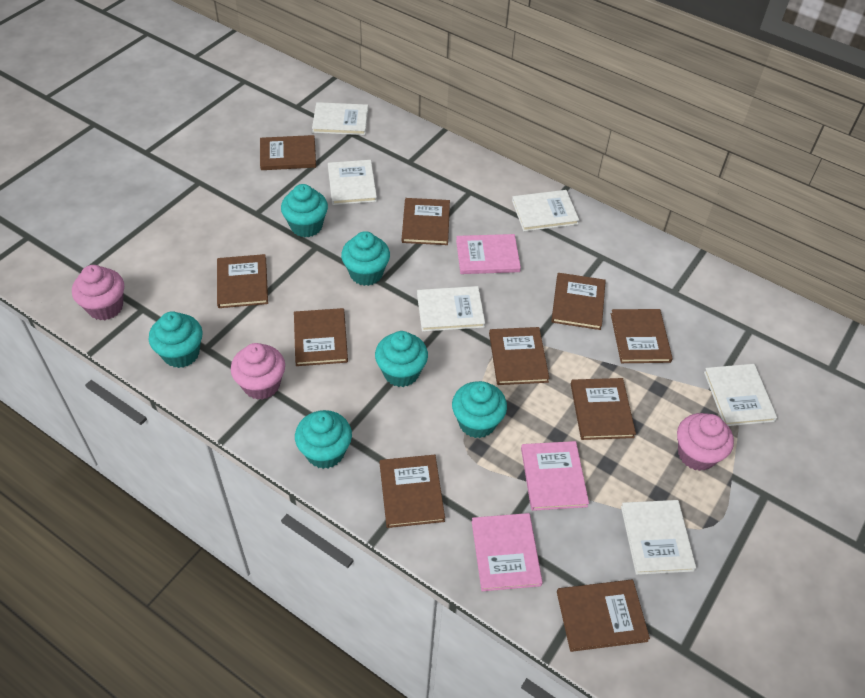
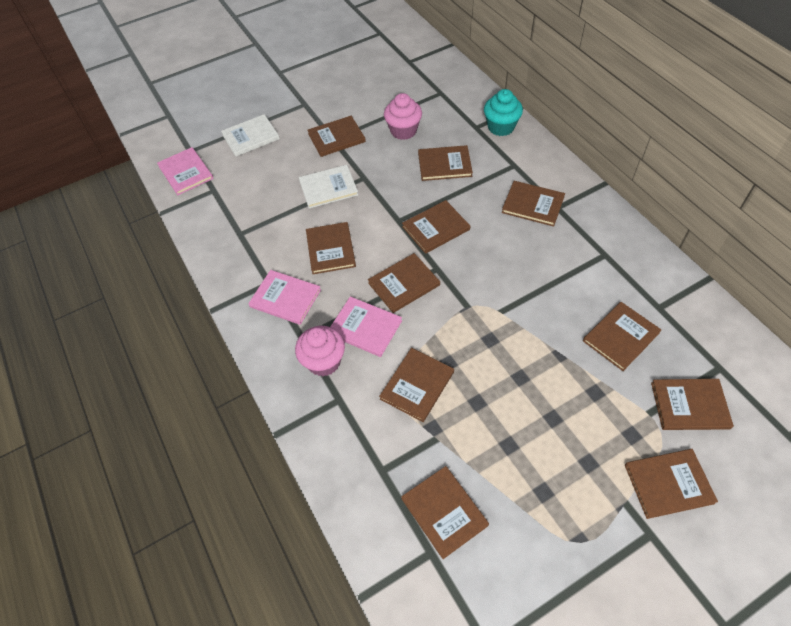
brown book: [217,254,268,308] [260,135,316,170] [294,308,348,366] [380,455,445,528] [402,198,450,245] [489,327,549,385] [551,273,606,330] [557,579,650,652] [571,378,636,440] [611,309,673,363] = 10 -> [306,222,356,274] [307,116,366,157] [368,253,440,313] [379,348,454,422] [401,466,489,559] [402,200,470,254] [418,145,473,181] [502,181,565,227] [583,302,661,371] [625,449,718,519] [651,379,734,430] = 11
pink cupcake: [72,265,124,320] [231,343,285,400] [677,413,734,471] = 3 -> [295,326,345,376] [384,93,422,140] = 2
turquoise cupcake: [149,311,203,368] [281,184,328,237] [295,410,352,469] [341,231,390,286] [375,331,428,387] [452,381,507,438] = 6 -> [484,89,523,136] = 1
white book: [312,102,368,135] [328,160,377,205] [417,286,485,332] [512,190,579,231] [621,500,696,575] [704,364,777,426] = 6 -> [221,114,280,157] [299,165,358,208] = 2

